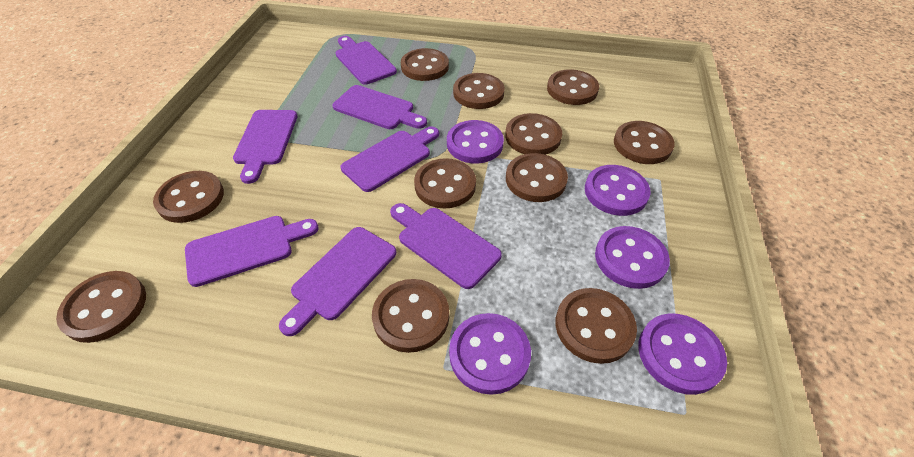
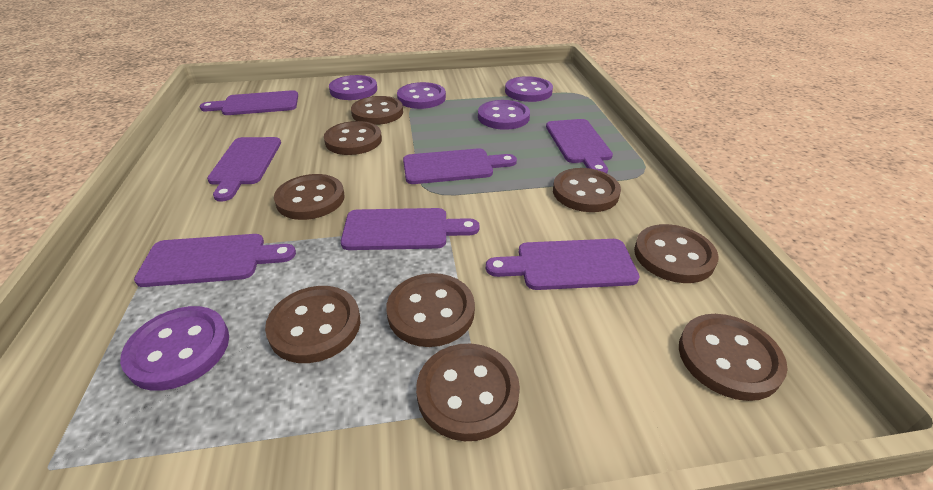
brown button: [56,271,146,343] [153,171,224,223] [372,279,449,353] [401,48,449,81] [414,158,476,209] [453,73,504,109] [505,113,562,155] [506,153,568,202] [547,69,599,105] [555,288,637,364] [614,121,675,164] = 11 -> [265,286,361,363] [274,174,344,220] [324,121,382,155] [351,96,403,125] [386,273,475,347] [416,344,520,441] [553,168,621,212] [634,224,719,283] [679,314,788,401] = 9

